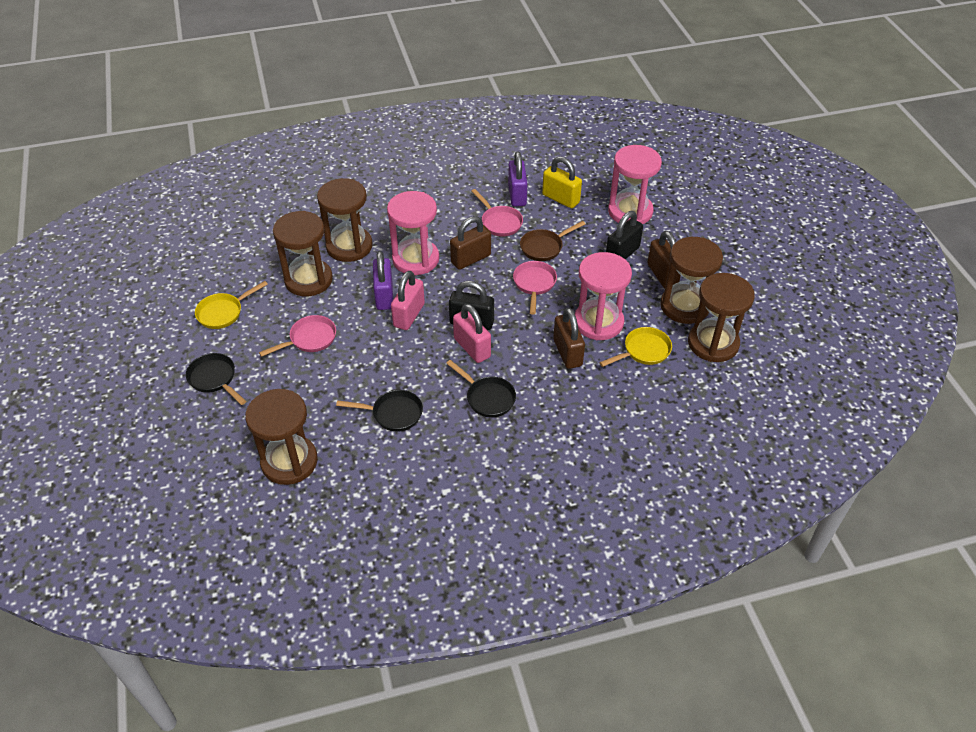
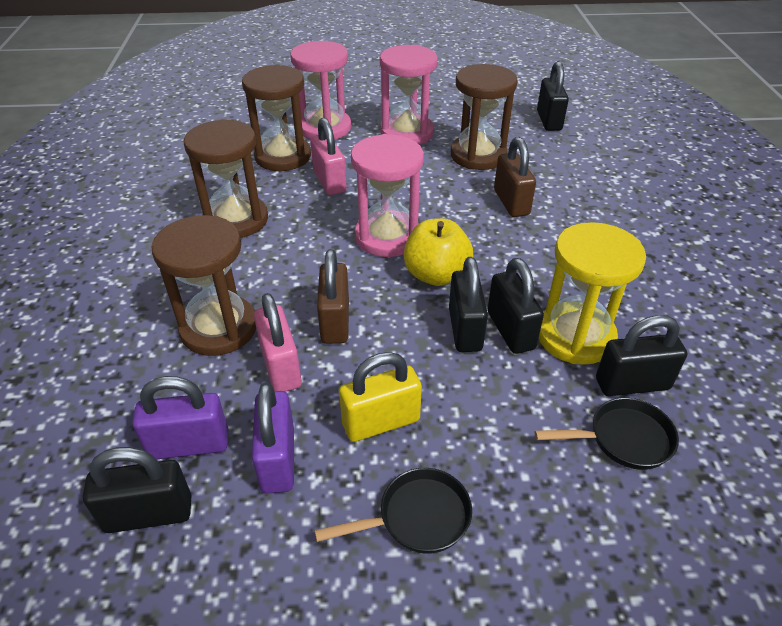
black padlock: [449,281,494,330] [606,211,643,259] = 2 -> [83,447,192,533] [449,257,488,352] [488,258,544,354] [537,61,569,131] [596,315,687,396] = 5
black pan: [186,353,246,405] [336,390,423,432] [446,360,516,418] = 3 -> [314,468,472,554] [535,398,679,470] = 2
brown hourglass: [245,389,318,485] [273,211,333,296] [317,178,373,262] [660,237,723,324] [688,273,755,362] = 5 -> [152,215,256,356] [184,119,268,238] [242,64,311,171] [451,64,518,170] = 4
brown padlock: [450,216,491,270] [553,308,585,369] [647,231,681,289] = 3 -> [317,249,349,344] [494,137,536,217] = 2
brown pan: [520,221,585,261] = 1 -> none = 0
pink pan: [259,315,336,357] [471,189,523,236] [513,261,557,315] = 3 -> none = 0
yellow apple: none = 0 -> [403,218,473,286] = 1
yellow hourglass: none = 0 -> [539,222,646,365] = 1
yellow pan: [195,281,268,329] [599,327,672,367] = 2 -> none = 0

